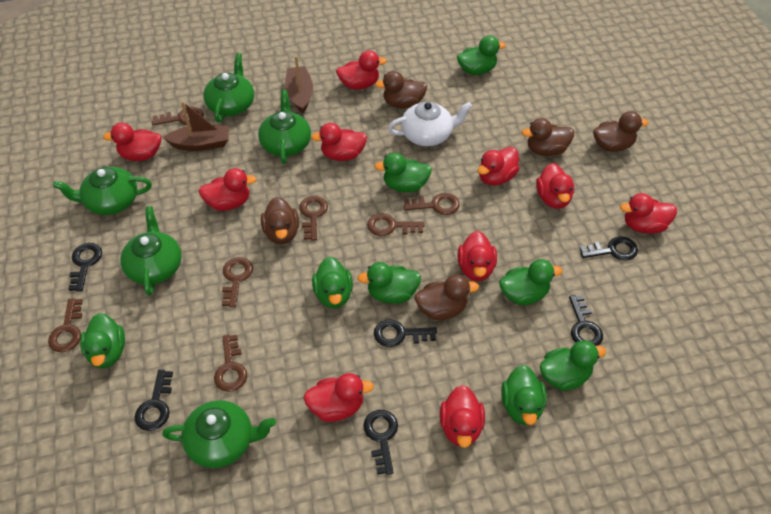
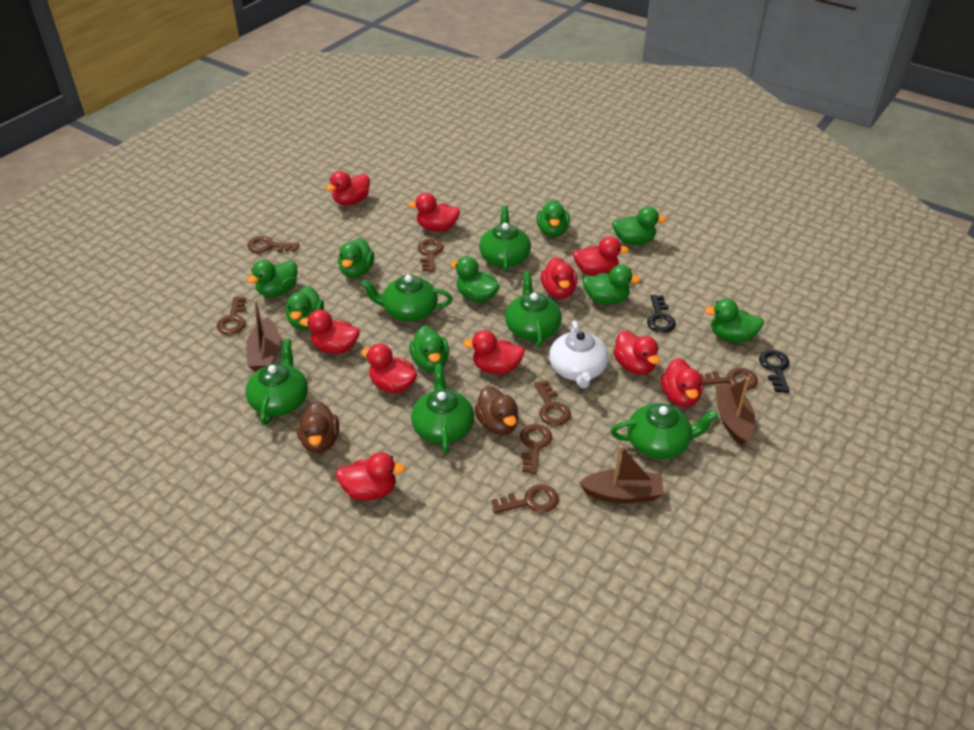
black key: [68,243,102,292] [135,370,173,431] [363,410,398,475] [374,319,437,347] [569,295,603,346] [580,236,638,261] = 6 -> [647,295,676,333] [759,350,790,393] = 2
brown boat: [163,101,229,151] [285,56,313,113] = 2 -> [246,299,280,372] [579,445,664,503] [716,377,755,446] = 3
brown duck: [261,197,299,244] [375,71,427,108] [415,274,479,320] [522,118,574,156] [593,111,649,152] = 5 -> [296,401,339,453] [474,386,519,435] = 2
green duck: [80,313,125,368] [312,257,353,308] [357,262,421,304] [374,153,432,192] [457,36,506,75] [499,259,562,305] [501,365,547,425] [540,340,606,391] = 8 -> [247,260,297,297] [286,286,324,330] [338,238,374,278] [409,325,449,372] [451,256,500,303] [537,199,570,237] [583,265,641,305] [612,206,667,245] [705,299,764,343] = 9
green teapot: [53,167,152,215] [120,206,182,296] [162,400,276,468] [203,53,254,122] [258,90,311,164] = 5 -> [245,339,308,425] [360,275,453,322] [411,363,474,454] [479,205,531,273] [505,271,562,348] [611,403,718,459] = 6

